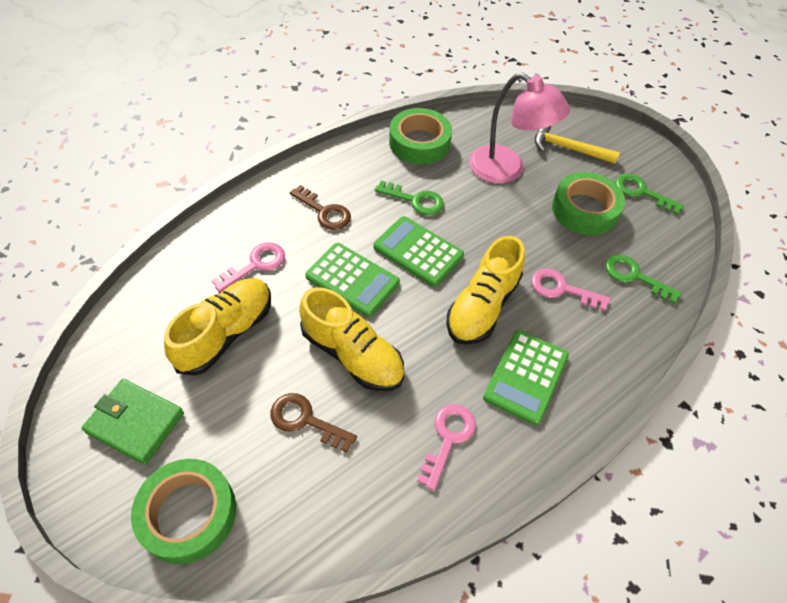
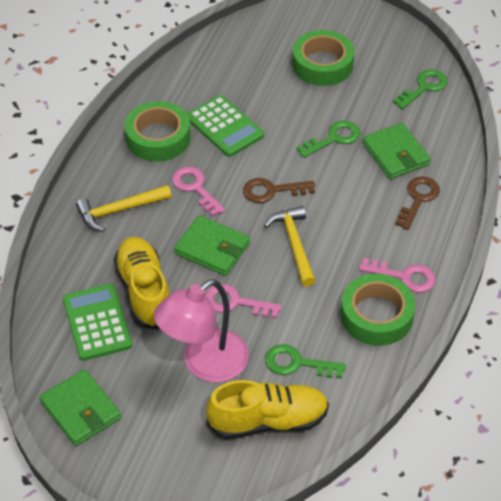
green calculator: [305,243,400,317] [373,216,464,287] [483,330,569,426] = 3 -> [63,283,132,361] [187,95,264,157] = 2
green wallet: [82,379,184,465] = 1 -> [39,369,121,446] [174,215,250,276] [362,123,431,179] = 3
yellow hammer: [535,126,620,164] = 1 -> [76,185,172,231] [264,206,315,287] = 2
yellow shoe: [164,278,271,376] [299,287,404,391] [446,236,525,345] = 3 -> [114,237,170,330] [206,380,329,439] = 2

